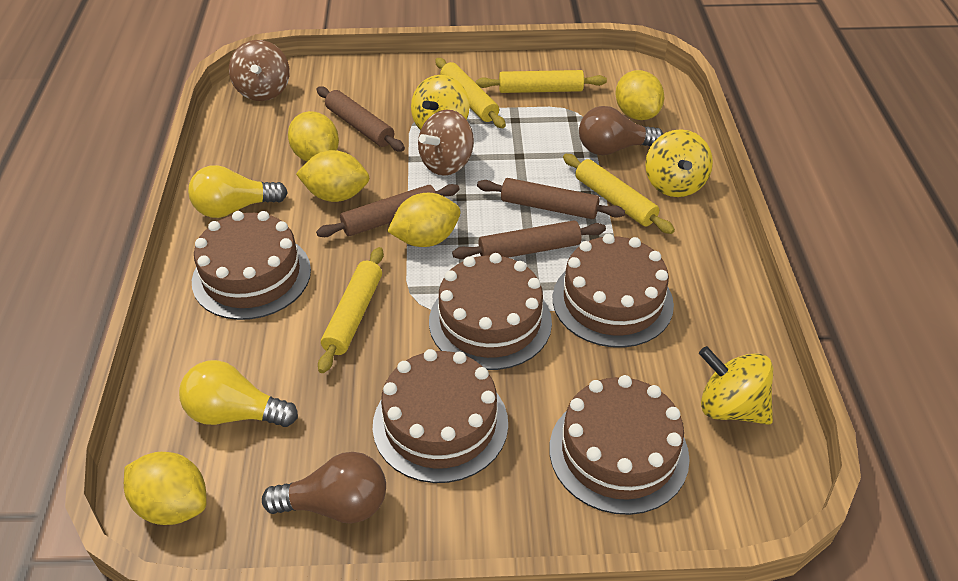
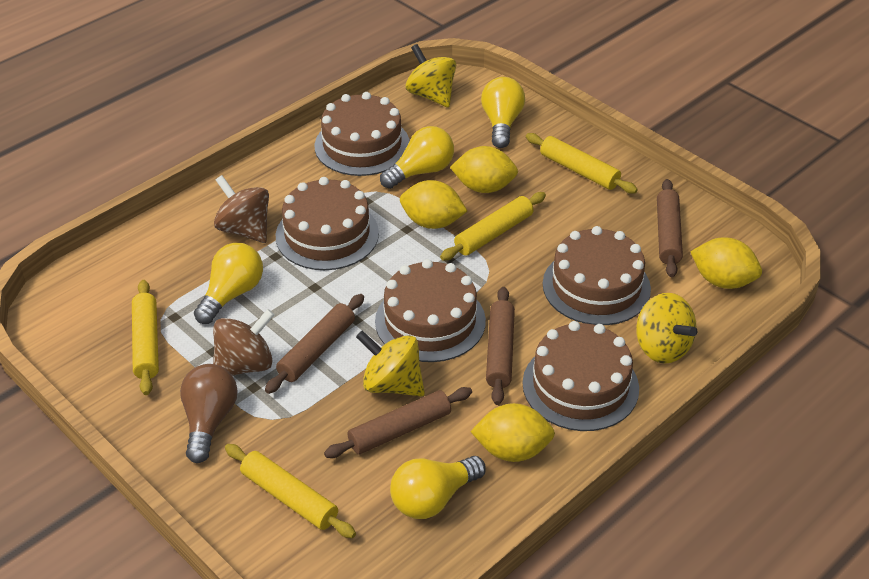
brown light bulb: [262,452,386,524] [579,106,663,155] = 2 -> [180,364,238,463] = 1
yellow lemon: [124,452,207,525] [288,111,339,161] [296,150,369,202] [387,193,460,247] [616,70,664,120] = 5 -> [400,180,467,229] [450,146,518,193] [470,403,555,462] [690,237,762,289] = 4
yellow light bulb: [179,360,298,427] [188,165,288,218] = 2 -> [194,243,263,324] [380,126,454,189] [390,456,486,519] [481,77,525,148] = 4

